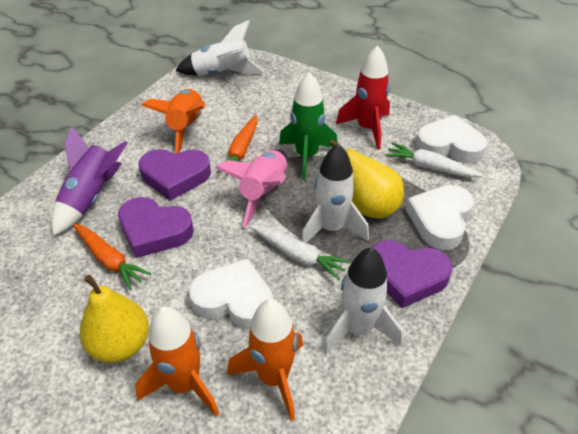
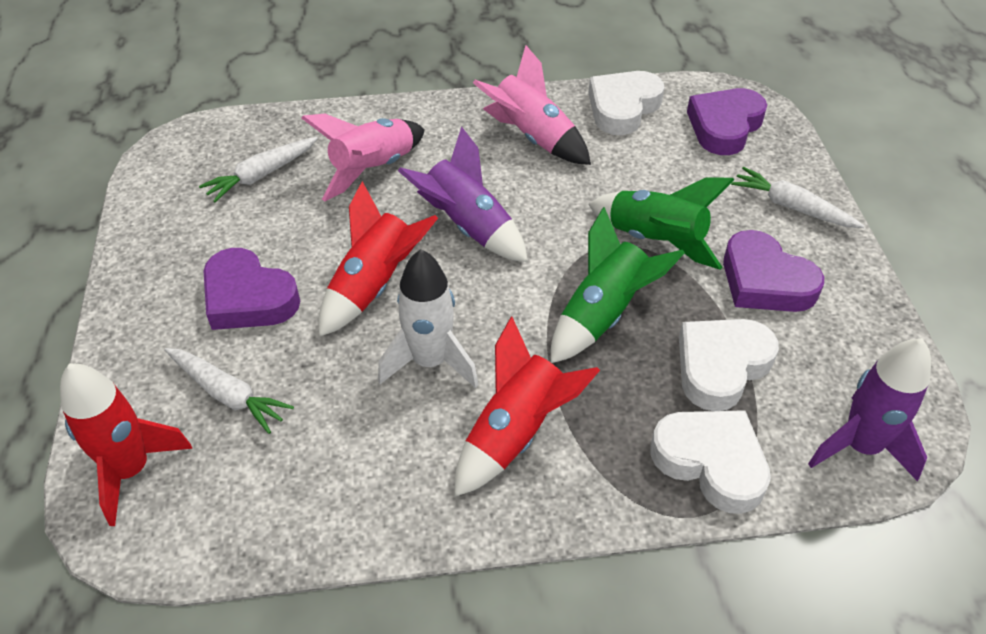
green rocket: [279,72,338,180] = 1 -> [551,207,685,363] [588,178,734,270] = 2
orange carrot: [73,224,151,290] [217,115,258,175] = 2 -> none = 0
orange rocket: [135,307,219,417] [141,89,206,153] [227,299,303,421] = 3 -> none = 0
pink rocket: [215,150,287,227] = 1 -> [302,114,425,201] [473,45,591,165] = 2
purple rocket: [51,126,128,236] = 1 -> [398,126,528,262] [808,338,931,482] = 2
red rocket: [336,45,390,150] = 1 -> [60,364,192,526] [318,181,438,337] [455,317,600,497] = 3
white carrot: [250,225,351,280] [385,142,484,178] = 2 -> [164,348,294,434] [199,137,318,202] [731,167,865,228] = 3
white rocket: [175,20,264,76] [301,144,369,243] [323,247,403,354] = 3 -> [378,249,479,388] = 1
yellow pear: [80,275,149,363] [329,139,404,219] = 2 -> none = 0

